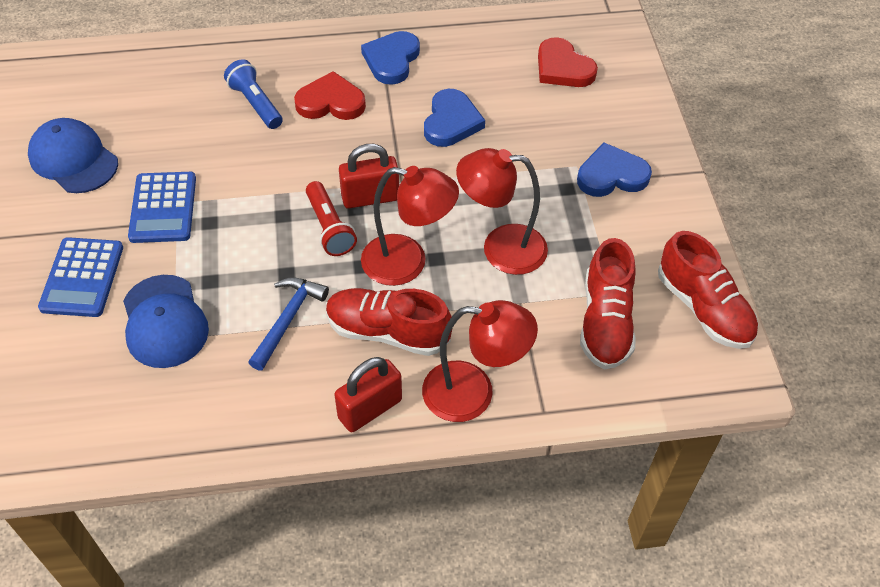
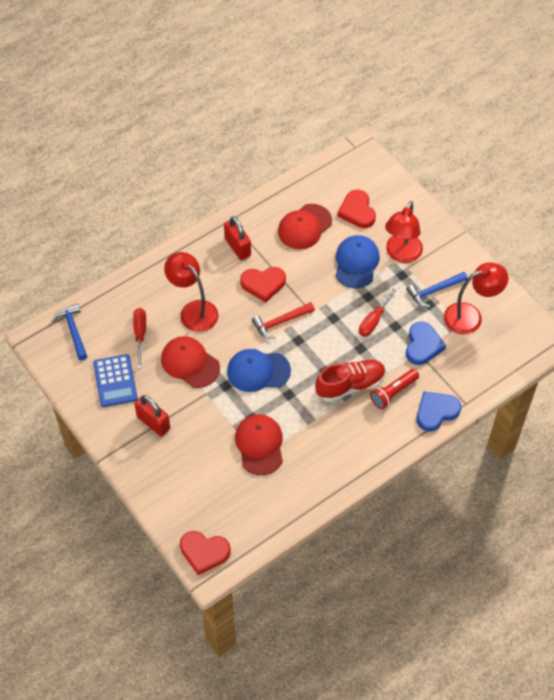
blue calculator: [38,237,123,317] [128,172,196,243] = 2 -> [93,354,138,407] = 1
blue flashlight: [224,59,283,129] = 1 -> none = 0
blue hammer: [248,277,329,371] = 1 -> [52,303,87,360] [406,272,468,308] = 2
blue heart: [361,31,420,85] [424,89,485,147] [577,143,652,197] = 3 -> [406,322,446,365] [416,392,461,432] = 2
red cap: none = 0 -> [161,336,220,388] [235,414,283,475] [278,204,332,249] = 3
red hammer: none = 0 -> [252,302,315,339] = 1
red heart: [294,71,366,120] [538,37,598,87] = 2 -> [180,531,231,575] [240,267,286,302] [337,189,376,228] = 3
red screwdriver: none = 0 -> [133,308,146,369] [359,286,399,337] = 2
red shoe: [326,288,452,356] [580,238,636,369] [658,231,758,349] = 3 -> [315,360,386,402] = 1

